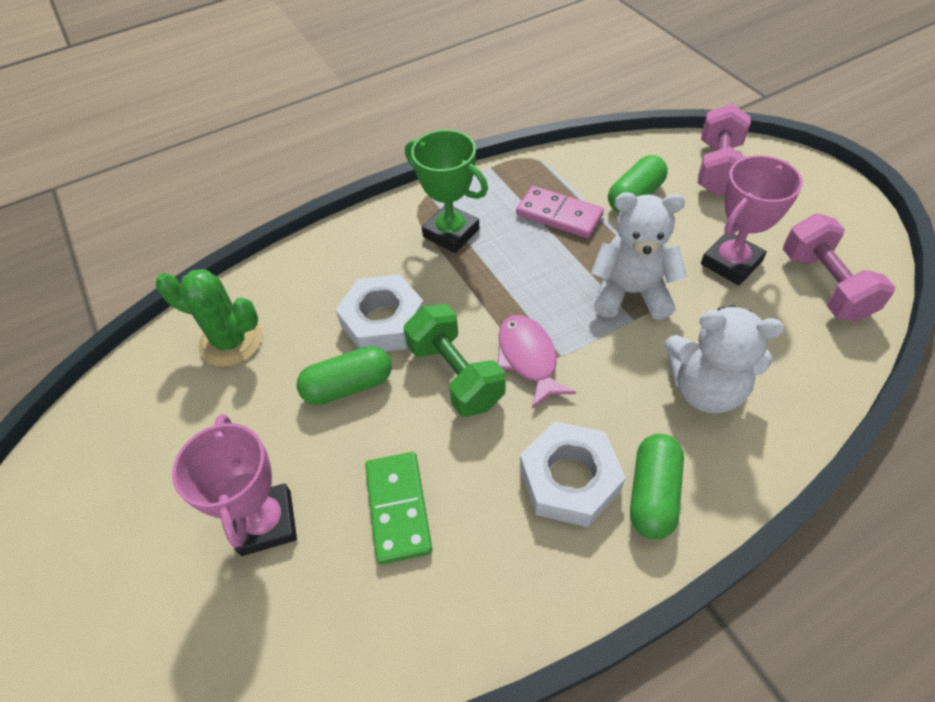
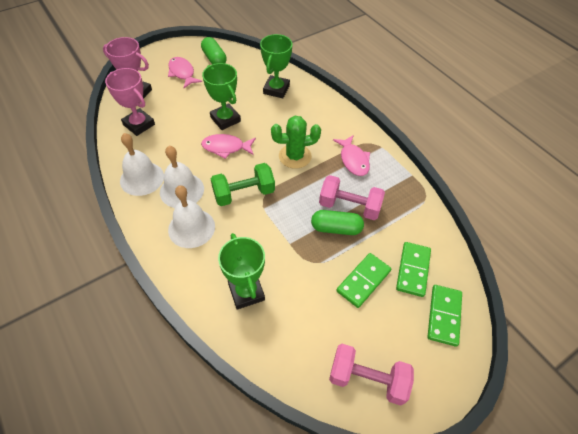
green capsule: [296,346,392,405] [608,155,668,213] [630,434,684,539] = 3 -> [201,37,227,64] [311,210,364,235] = 2
green domino: [365,452,432,564] = 1 -> [336,253,391,308] [396,242,431,297] [427,285,462,347] = 3
green trophy: [405,130,488,253] = 1 -> [202,63,241,130] [218,233,265,310] [260,34,292,98] = 3
pink domino: [516,186,604,238] = 1 -> none = 0
pink fish: [497,315,576,409] = 1 -> [168,57,202,88] [201,134,256,159] [333,135,370,176] = 3
white bell: none = 0 -> [120,133,164,196] [160,146,204,208] [168,185,215,248] = 3
white nut: [336,274,424,351] [520,421,626,527] = 2 -> none = 0
white teddy bear: [591,192,687,320] [664,305,784,413] = 2 -> none = 0

